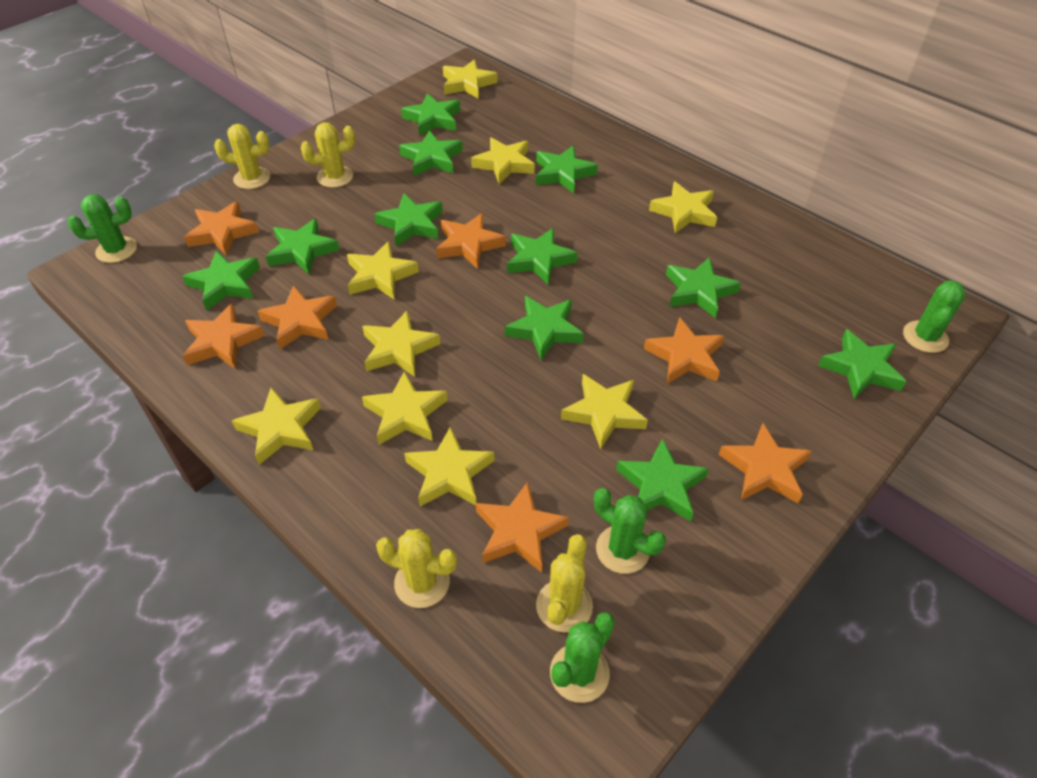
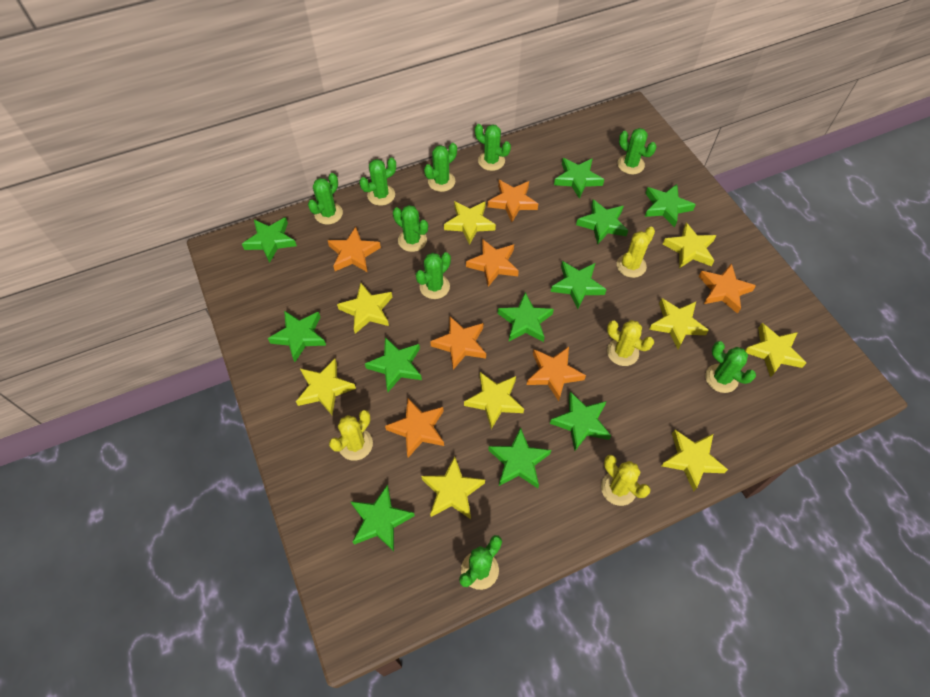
green cactus: [68,194,137,263] [550,612,615,703] [594,488,666,574] [903,280,966,353] = 4 -> [308,173,343,225] [359,158,396,206] [393,205,428,252] [416,252,451,299] [424,143,457,192] [459,535,502,590] [475,124,511,171] [618,128,656,174] [705,341,756,393] = 9

